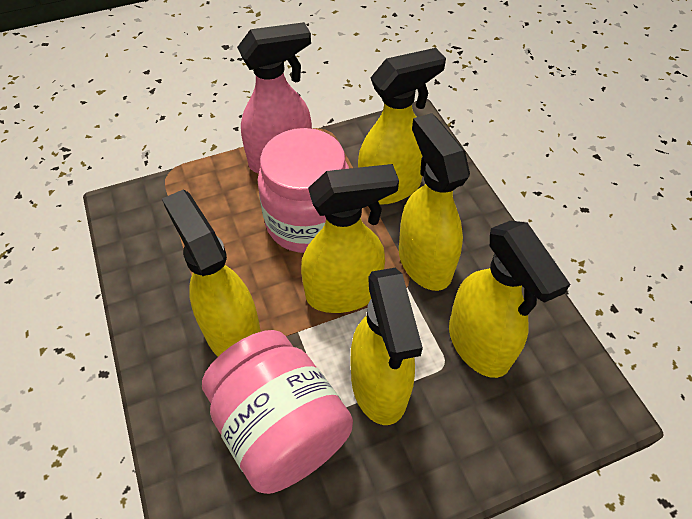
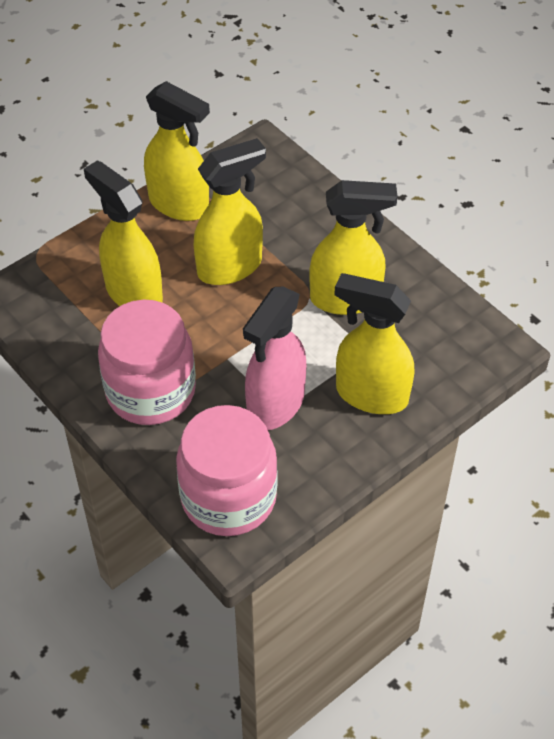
yellow spray bottle: [162,190,261,356] [301,164,399,313] [351,268,423,425] [358,48,446,205] [399,113,470,291] [449,220,570,378] = 6 -> [84,160,163,306] [144,81,210,221] [194,138,266,285] [309,180,398,315] [334,273,414,414] = 5

